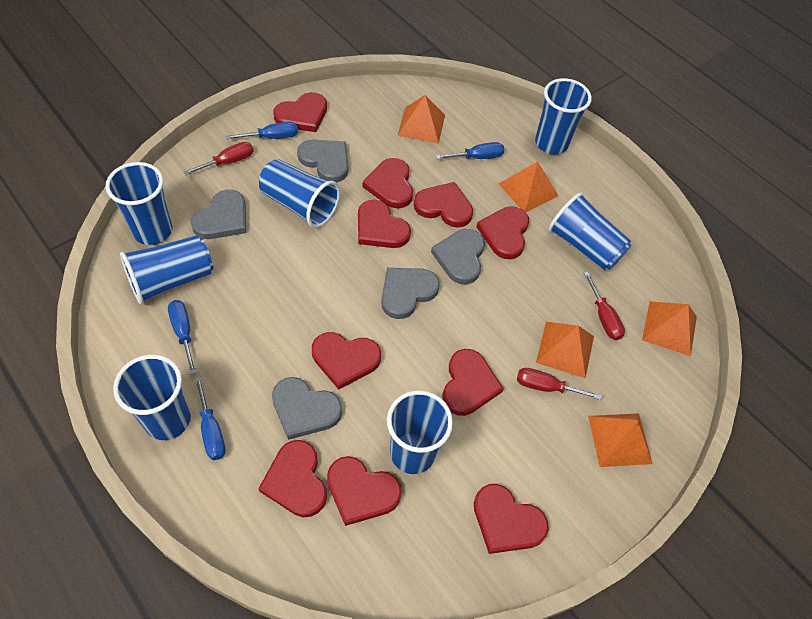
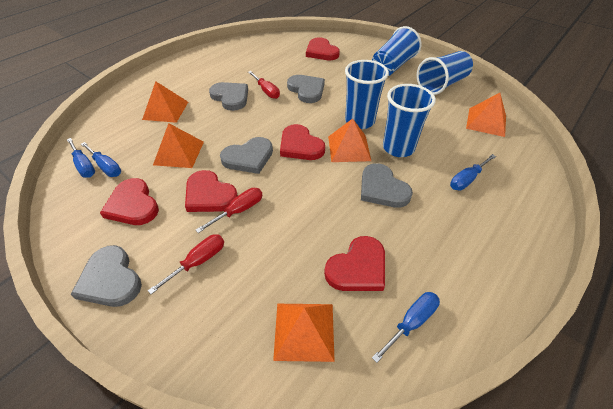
blue cup: [105,162,172,245] [113,354,191,440] [120,235,213,305] [259,159,340,228] [387,390,453,474] [535,78,592,154] [548,193,631,270] = 7 -> [345,60,389,129] [372,26,421,76] [383,84,436,157] [417,51,473,95] = 4
red heart: [258,440,327,517] [273,92,327,132] [312,332,381,389] [327,456,402,526] [358,200,411,248] [363,158,413,208] [414,182,473,228] [442,349,504,416] [474,484,549,554] [476,206,529,259] = 10 -> [100,178,159,225] [185,170,238,212] [280,124,325,160] [306,37,340,60] [324,236,385,291] = 5

